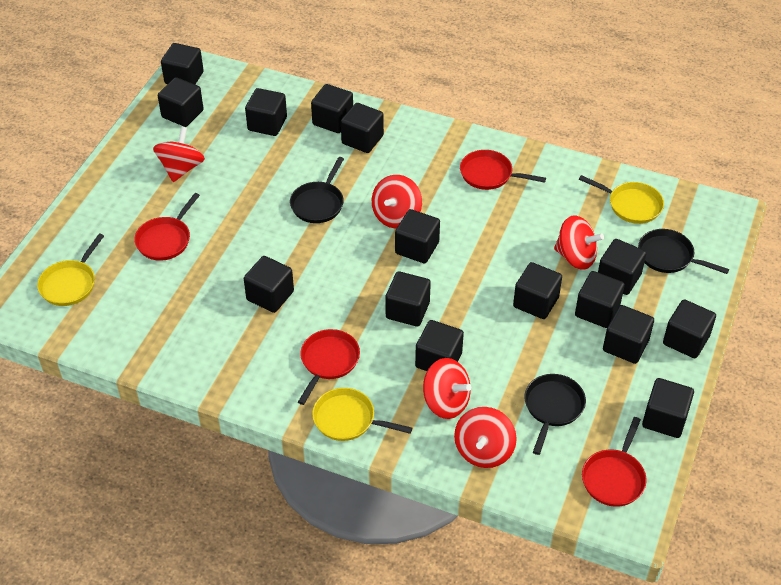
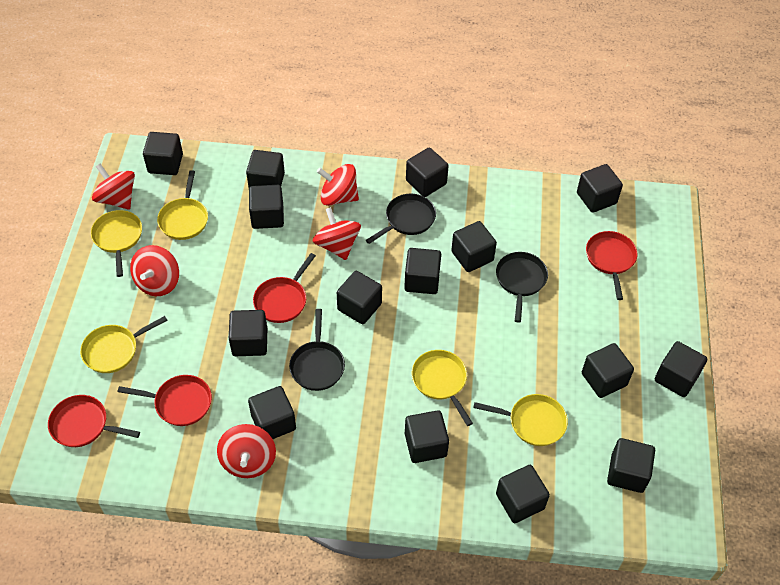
yellow pan: [37,234,104,306] [312,388,412,441] [579,175,664,224] = 3 -> [80,316,168,373] [91,210,142,277] [157,170,208,240] [412,350,473,426] [473,394,568,446] = 5

